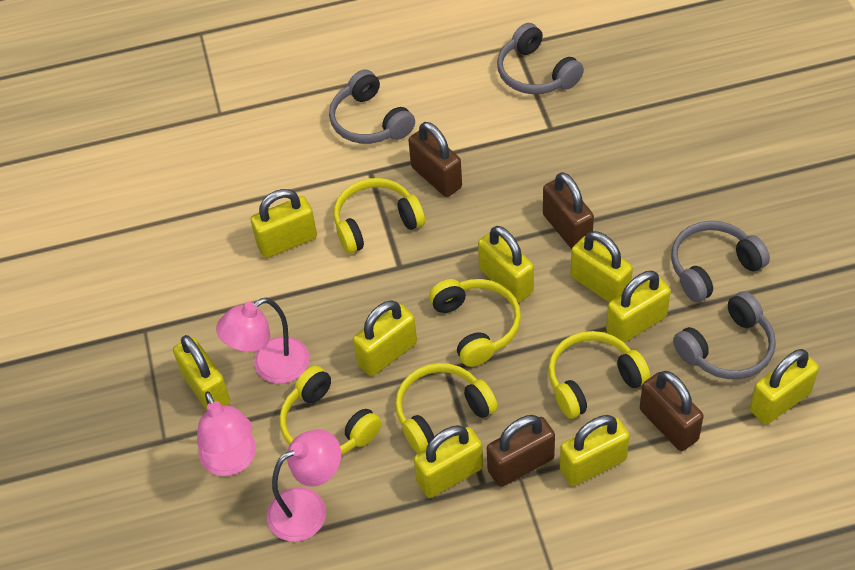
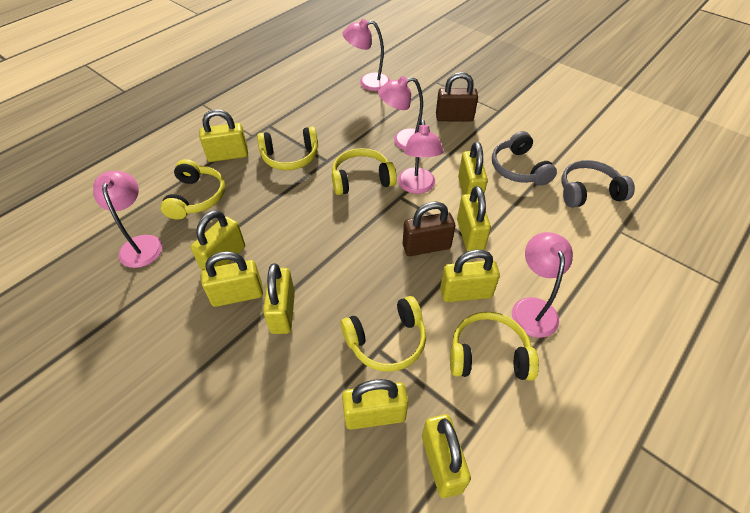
brown padlock: [408,122,462,197] [487,415,555,487] [543,172,594,249] [640,371,704,451] = 4 -> [403,202,455,256] [436,72,478,122] = 2
grey headphones: [329,70,415,144] [497,23,584,94] [671,221,770,302] [673,291,776,379] = 4 -> [492,131,557,186] [562,160,635,208] = 2
pink lamp: [197,391,256,476] [216,298,309,384] [267,429,341,542] = 3 -> [93,171,162,268] [342,19,390,91] [378,76,423,150] [398,119,444,194] [512,232,573,338] = 5

